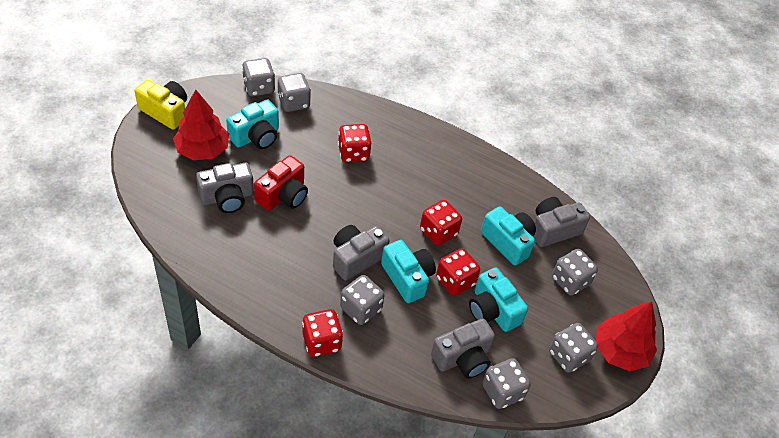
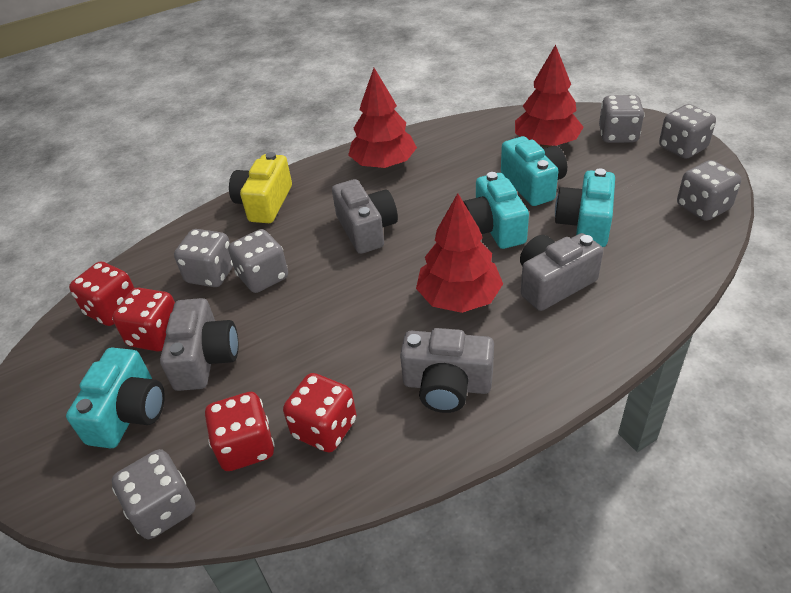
red camera: [254,155,308,211] = 1 -> none = 0
red tree: [173,89,229,160] [596,301,657,371] = 2 -> [348,68,417,168] [416,193,503,313] [515,45,583,147] = 3

